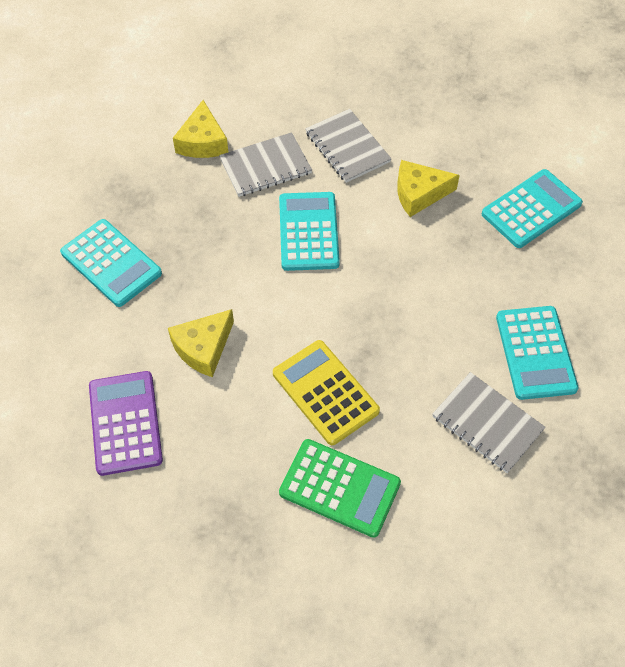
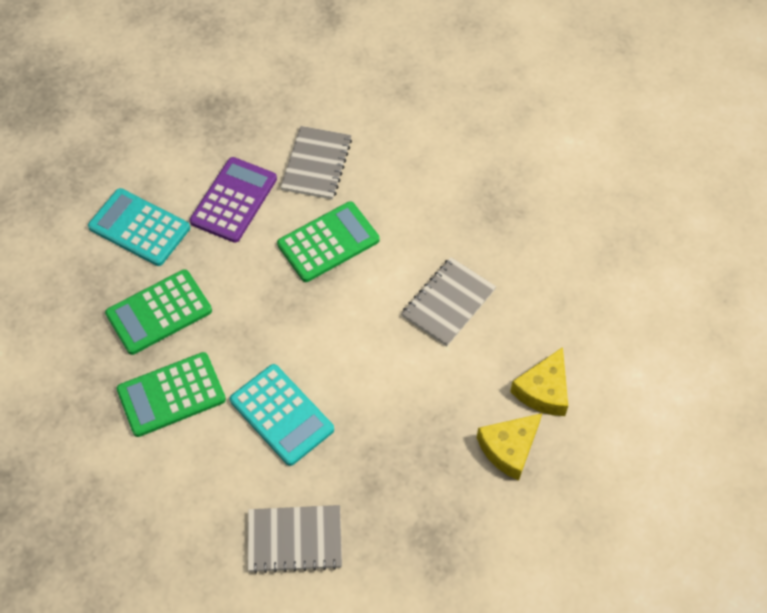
green calculator: [279,439,401,538] = 1 -> [105,269,212,355] [116,352,226,437] [277,201,379,282] = 3
turquoise calculator: [60,219,162,307] [279,192,340,271] [482,169,583,248] [496,306,578,400] = 4 -> [88,188,190,266] [230,364,334,466] = 2
yellow calculator: [273,340,380,445] = 1 -> none = 0
yellow cheese: [168,309,234,377] [173,100,228,158] [397,160,460,217] = 3 -> [477,413,542,481] [510,347,568,416] = 2

